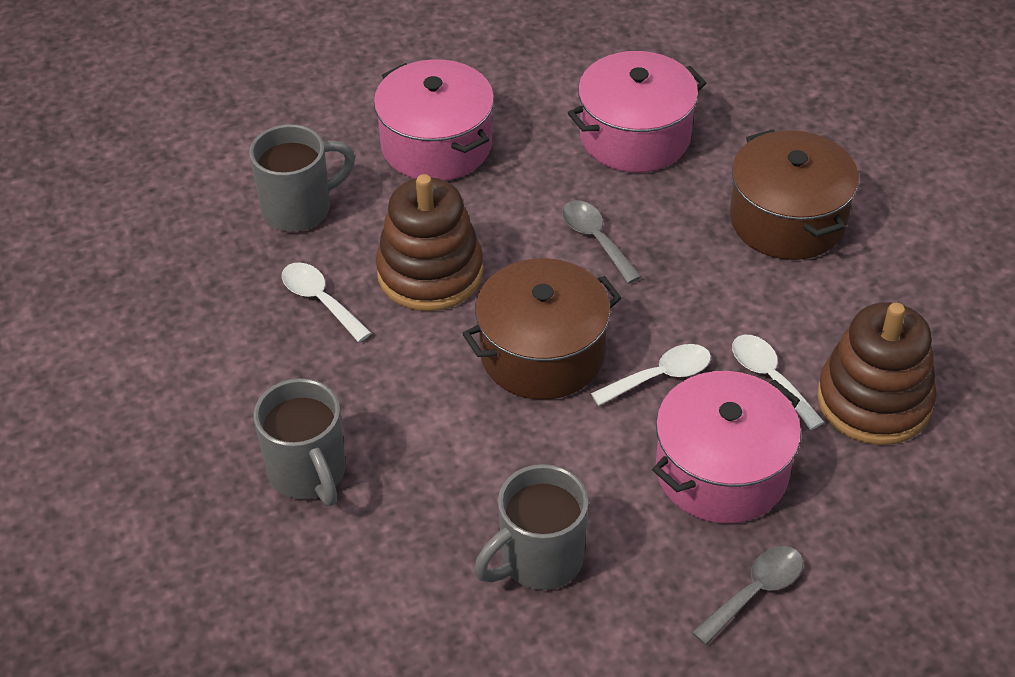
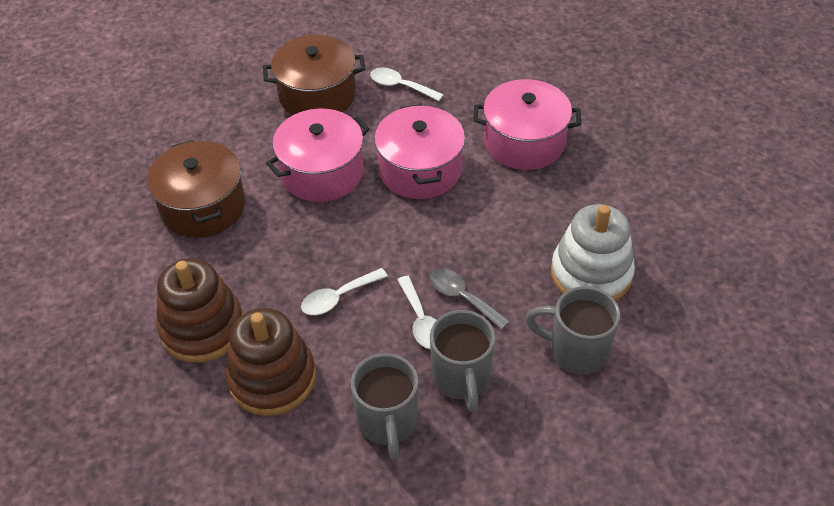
grey spoon: [562,200,641,284] [692,546,803,645] = 2 -> [430,269,510,330] = 1
white stacking toy: none = 0 -> [551,204,635,301] = 1

